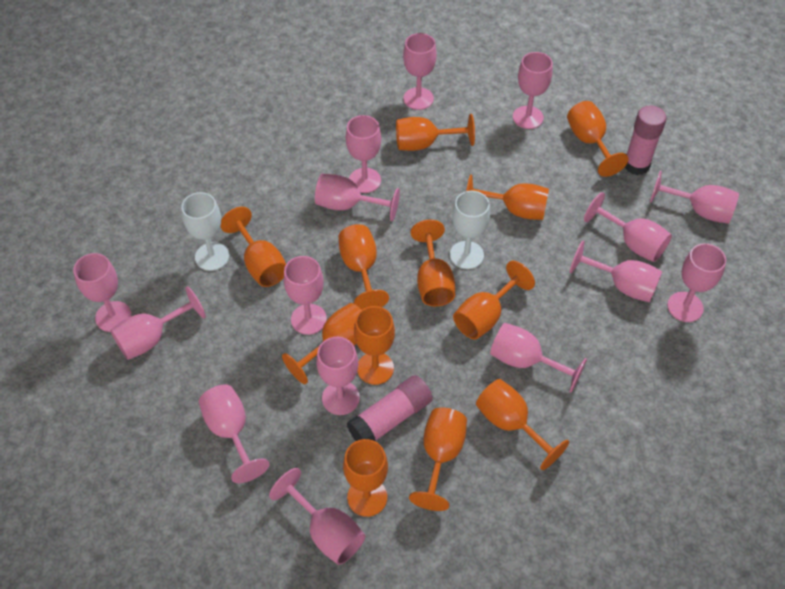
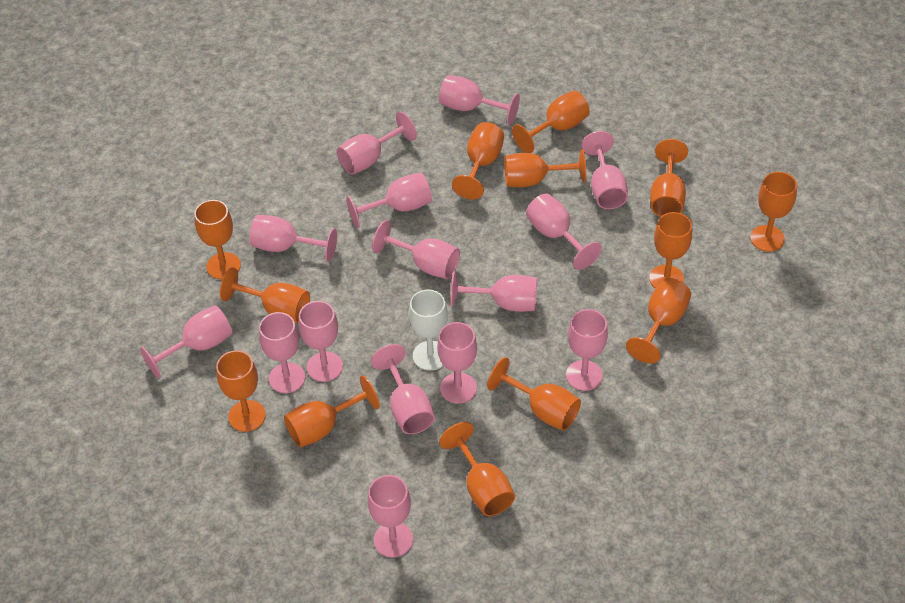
orange goblet: [220,207,286,287] [282,303,361,384] [338,224,389,310] [343,439,388,517] [354,306,395,385] [396,114,475,151] [409,408,467,511] [411,220,455,306] [453,261,535,340] [466,174,549,220] [476,379,569,470] [567,101,629,177] = 12 -> [194,200,241,279] [216,350,266,432] [220,267,310,323] [284,375,380,448] [439,422,515,516] [452,122,504,200] [487,357,581,431] [504,149,586,187] [512,91,590,153] [626,278,691,364] [649,212,692,289] [650,139,688,217] [750,172,797,252] = 13
pink glue stick: [347,375,433,441] [625,105,666,175] = 2 -> none = 0
white goblet: [181,192,229,271] [450,191,490,269] = 2 -> [409,289,448,371] = 1

